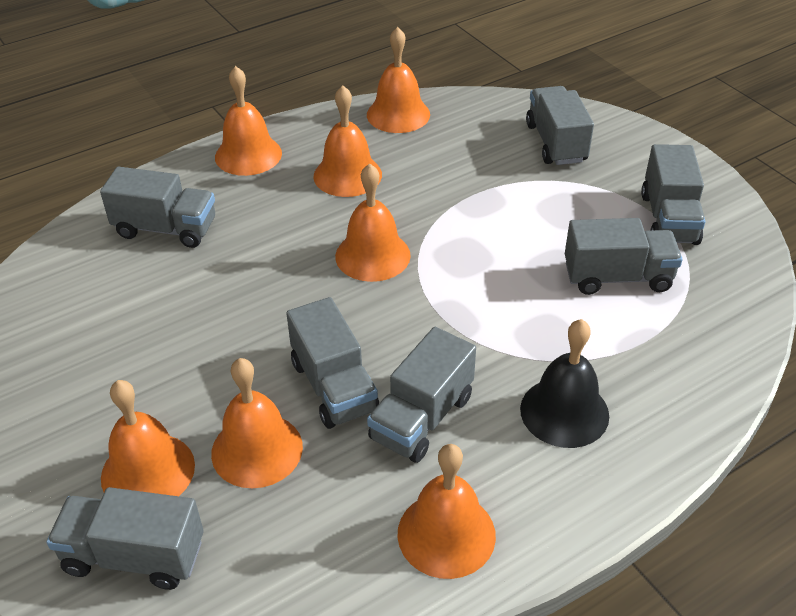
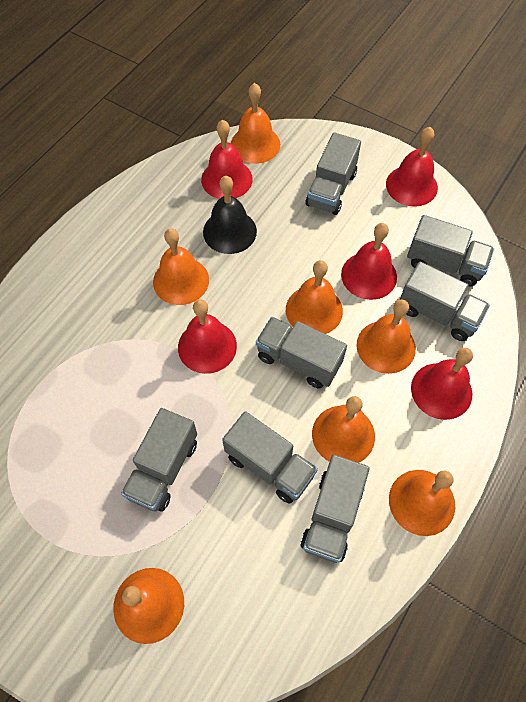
red bell: none = 0 -> [178,299,237,374] [201,120,253,199] [341,223,397,300] [386,127,438,207] [411,348,473,420] = 5

